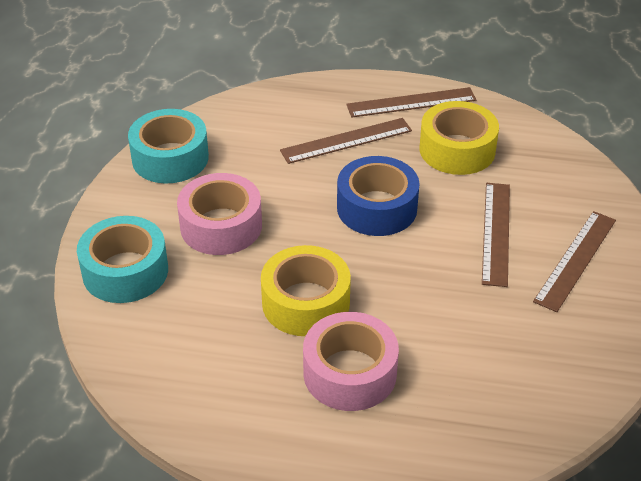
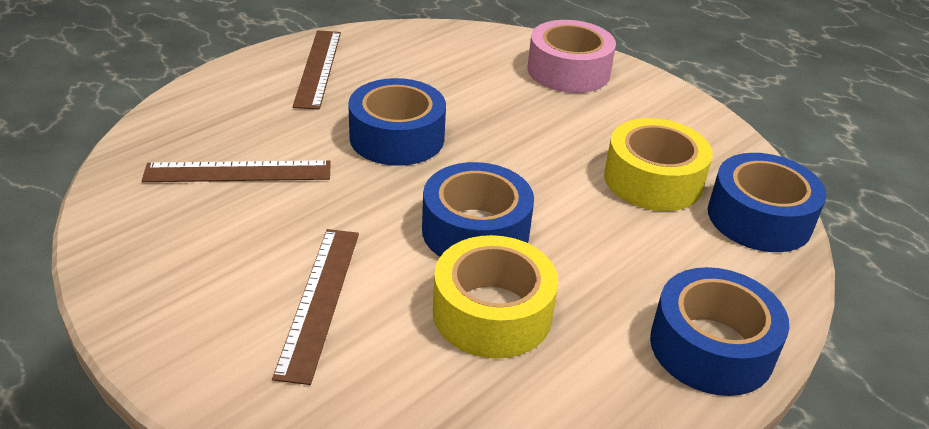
blue tape: [337,156,420,236] = 1 -> [348,78,446,166] [422,162,534,257] [650,267,789,396] [708,153,826,252] = 4
brown ruler: [280,118,412,164] [346,87,477,117] [482,183,510,287] [533,211,616,312] = 4 -> [142,160,331,182] [272,229,359,385] [293,30,341,109] = 3
pink tape: [177,173,262,255] [303,312,399,411] = 2 -> [528,20,616,93] = 1
turquoise tape: [77,216,168,303] [128,109,209,184] = 2 -> none = 0

